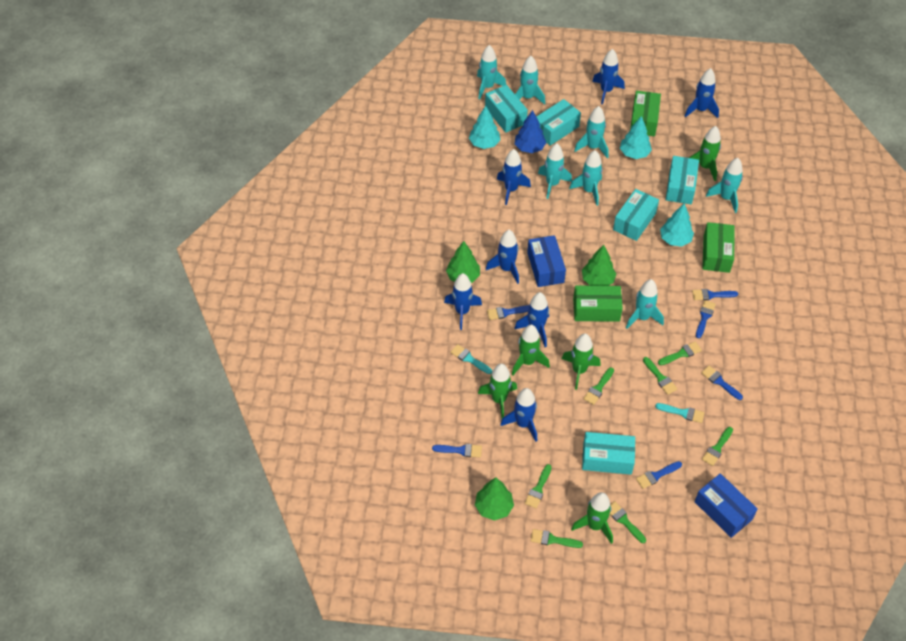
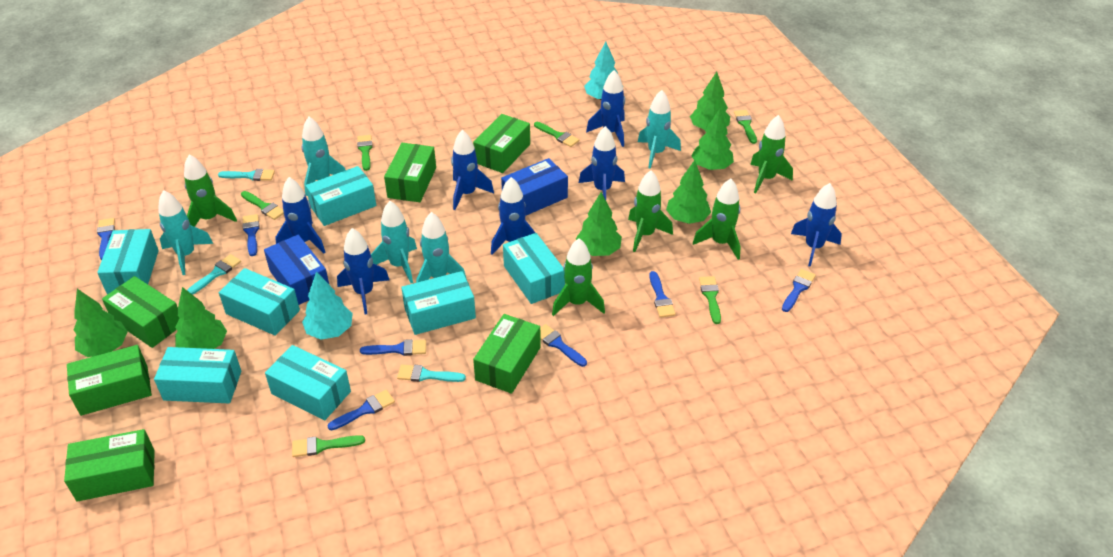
blue brush: [432,444,482,457] [487,305,529,320] [636,461,682,489] [692,289,738,300] [696,300,716,338] [701,366,743,400] = 6 -> [97,218,115,260] [242,214,260,256] [328,390,395,430] [360,339,426,356] [540,324,587,367] [649,271,676,318] [782,269,816,312] = 7
blue tree: [515,110,546,153] = 1 -> none = 0
green box: [573,285,623,322] [630,91,661,136] [703,222,735,273] = 3 -> [64,429,155,502] [67,345,152,416] [102,276,180,348] [384,143,436,202] [473,114,530,173] [473,314,541,394] = 6
green brush: [525,464,552,509] [531,529,583,548] [583,368,614,405] [610,501,646,543] [643,357,678,395] [658,341,702,365] [702,427,733,466] = 7 -> [241,191,284,220] [292,435,365,457] [357,135,373,171] [534,122,579,147] [699,276,721,324] [734,110,757,144] = 6
green tree: [446,241,480,283] [475,477,514,521] [582,245,616,286] = 3 -> [74,289,128,357] [175,287,227,349] [576,192,622,256] [666,160,711,224] [690,72,730,130] [691,109,734,170] = 6
turquoise box: [485,85,528,133] [536,99,581,146] [582,432,635,475] [613,189,659,241] [666,156,699,204] = 5 -> [97,229,159,294] [154,347,241,403] [219,268,300,336] [265,345,351,420] [306,166,376,226] [401,271,476,335] [503,233,565,304] = 7
turquoise brush: [450,344,492,374] [655,403,704,423] = 2 -> [187,254,241,295] [218,169,275,181] [397,364,466,382] = 3
turquoise rocket: [477,45,506,99] [515,56,545,104] [538,143,572,199] [569,150,603,206] [574,106,608,158] [626,279,664,329] [706,158,743,213] = 7 -> [158,190,213,275] [302,117,345,196] [371,201,417,283] [416,212,467,283] [638,90,681,169] = 5
turquoise tree: [469,106,500,149] [620,116,652,159] [660,203,694,247] = 3 -> [302,271,353,340] [584,42,623,100] = 2

